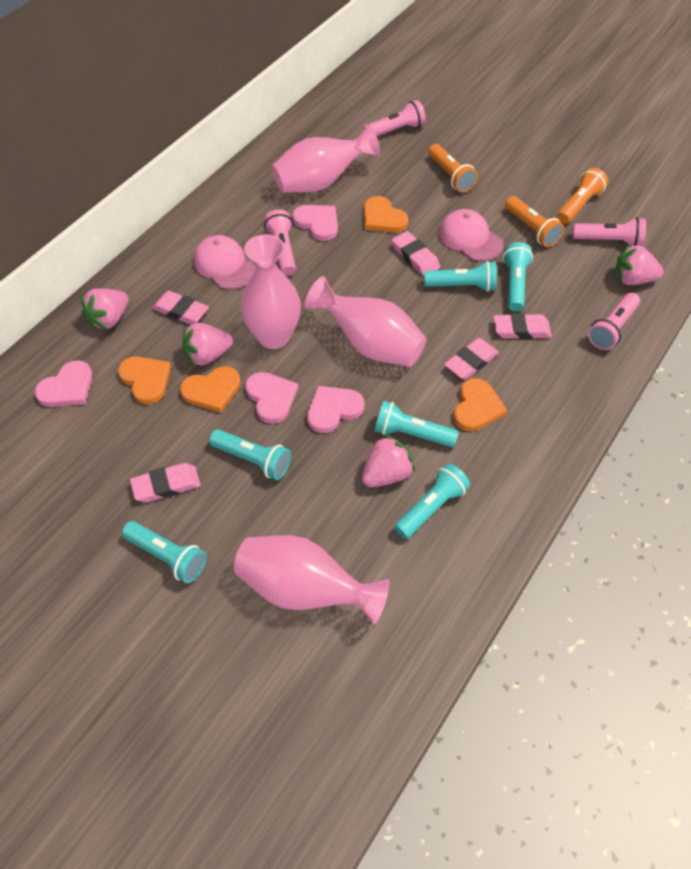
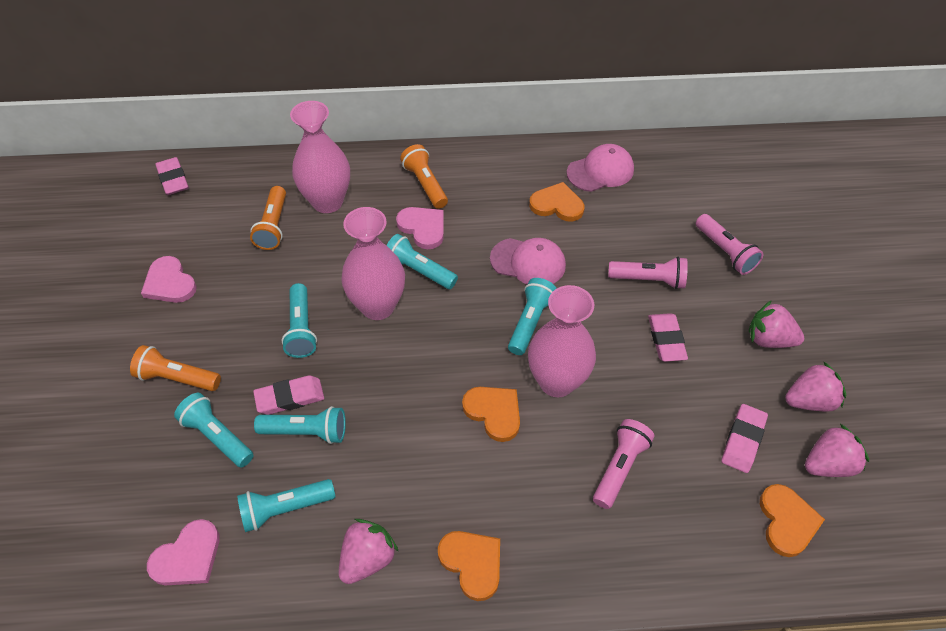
pink eraser: [130,463,201,502] [152,291,209,325] [392,231,440,276] [444,338,499,380] [493,313,552,339] = 5 -> [155,157,189,195] [253,375,324,415] [648,313,688,362] [722,404,768,473] = 4
pink flashlight: [264,209,296,276] [363,100,426,136] [573,217,646,246] [588,293,640,350] = 4 -> [593,419,655,509] [608,257,688,289] [696,214,763,275] = 3
pink heart: [35,360,93,407] [245,372,298,424] [292,205,338,241] [307,386,364,433] = 4 -> [141,256,197,303] [147,519,219,585] [396,207,444,249] = 3
pink vase: [234,535,389,624] [240,234,301,349] [272,125,380,193] [305,276,427,367] = 4 -> [290,101,350,213] [341,207,405,320] [528,285,596,397] = 3

